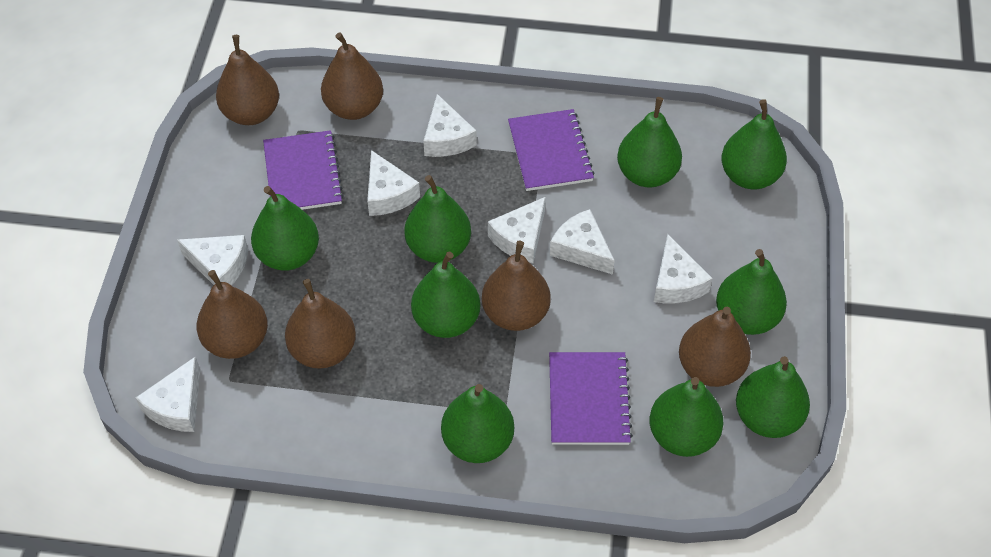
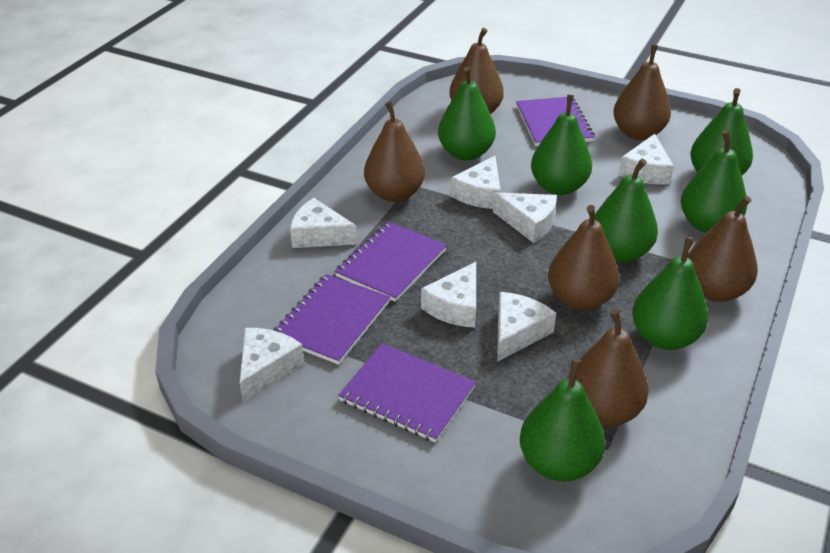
green pear: [251,186,319,271] [404,175,471,263] [411,252,480,338] [441,384,514,463] [617,97,682,188] [650,377,723,457] [716,249,787,335] [721,99,787,189] [736,356,810,438] = 9 -> [438,66,496,161] [520,358,605,482] [531,95,592,195] [594,159,658,262] [632,237,709,350] [681,130,747,233] [690,88,753,175] = 7
purple notebook: [263,130,344,210] [508,109,594,191] [549,352,633,445] = 3 -> [273,274,390,365] [334,222,447,302] [338,343,476,443] [516,97,595,146] = 4

